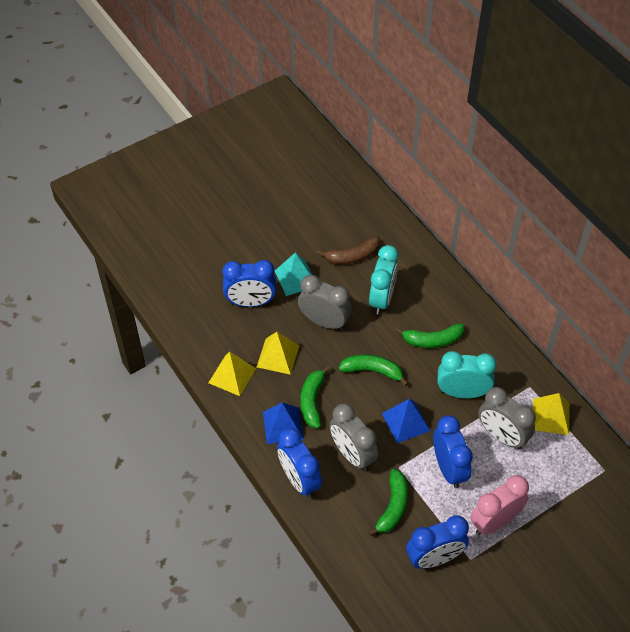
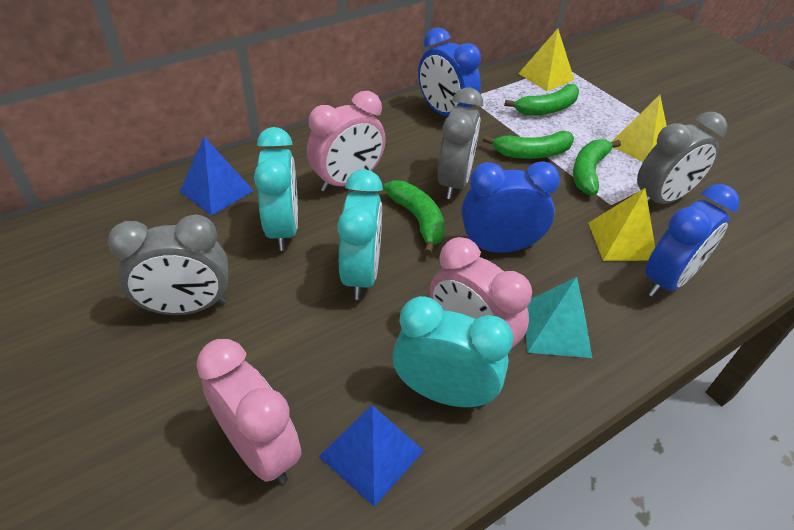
blue clock: [222,260,276,307] [277,428,322,498] [406,515,469,569] [433,415,473,488] = 4 -> [418,28,481,116] [462,161,560,253] [645,184,739,297] = 3
brown banana: [317,236,380,264] = 1 -> none = 0
pink clock: [470,475,529,535] = 1 -> [196,339,302,484] [307,91,386,192] [430,237,532,349] = 3
turquoise clock: [369,245,399,315] [438,351,497,398] = 2 -> [254,127,298,251] [337,169,383,300] [392,296,513,407] = 3

